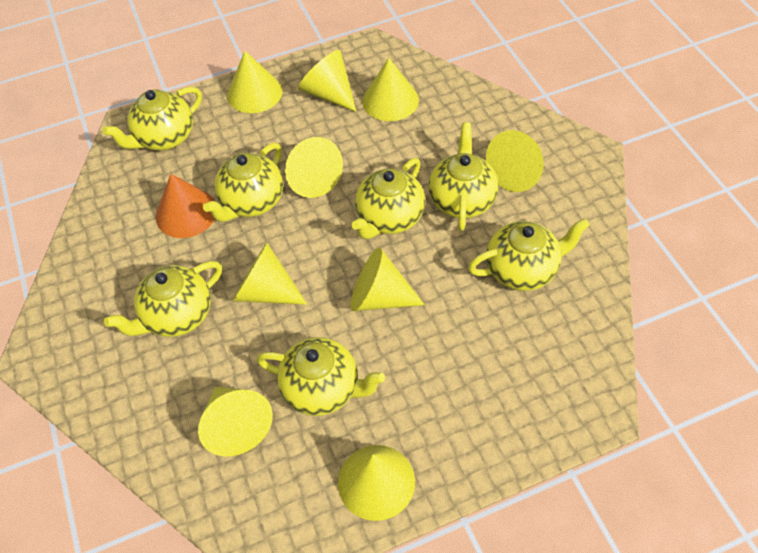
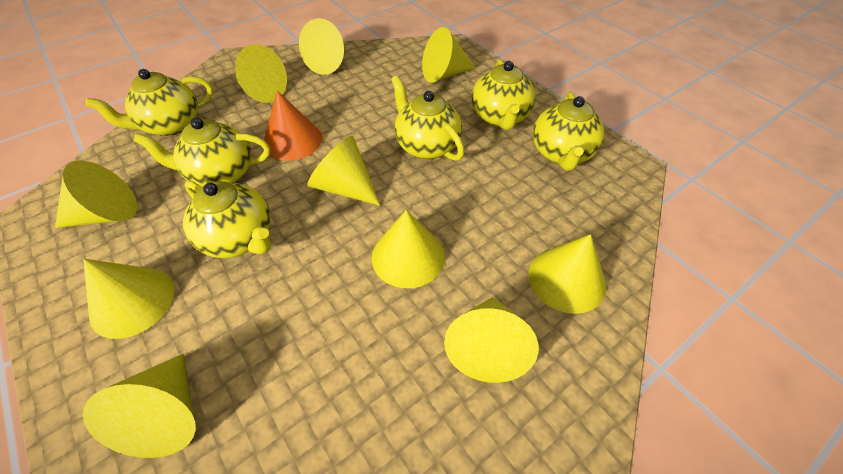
yellow cone: [198,387,273,457] [227,51,283,113] [233,243,307,305] [285,137,343,198] [298,50,357,112] [338,445,415,521] [351,247,425,311] [362,58,419,121] [486,130,544,192] = 9 -> [55,161,137,228] [83,259,175,339] [83,354,196,458] [235,44,287,103] [299,18,345,75] [307,136,380,206] [372,210,445,288] [422,27,476,83] [444,297,539,383] [529,234,606,314] = 10
yellow teapot: [103,87,202,150] [104,261,222,337] [203,143,283,222] [257,337,385,416] [352,158,425,239] [429,122,499,231] [468,218,590,291] = 7 -> [86,69,213,136] [133,118,270,187] [183,181,271,258] [391,75,464,161] [472,59,535,130] [533,92,604,171] = 6

